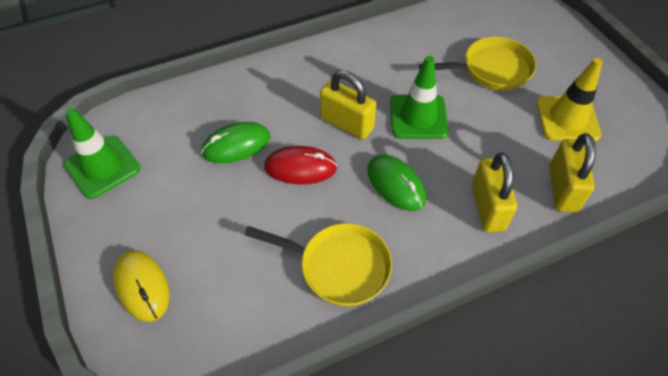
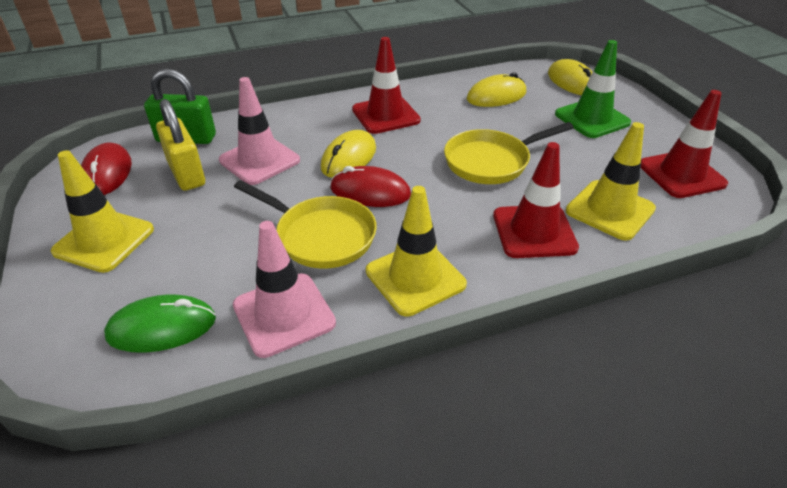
green mouse: [201,122,270,163] [367,155,426,211] = 2 -> [104,294,216,353] = 1
green padlock: none = 0 -> [144,69,216,144] = 1
green traffic cone: [64,108,141,199] [390,56,449,139] = 2 -> [555,40,631,138] = 1
pink traffic cone: none = 0 -> [219,77,300,185] [233,221,336,358] = 2
red mouse: [264,146,337,184] = 1 -> [81,143,132,195] [330,166,411,207] = 2
red traffic cone: none = 0 -> [352,37,421,134] [493,142,579,258] [641,90,728,198] = 3
yellow mouse: [113,250,169,322] = 1 -> [321,130,376,178] [467,72,526,107] [548,59,592,95] = 3
yellow padlock: [320,70,376,139] [472,153,517,232] [549,133,596,212] = 3 -> [156,99,205,191] = 1
yellow traffic cone: [536,58,603,141] = 1 -> [51,150,154,273] [366,186,467,317] [566,122,656,241] = 3

